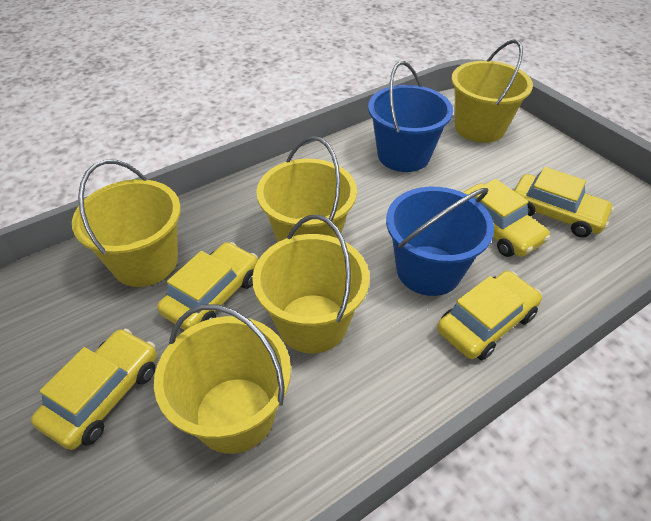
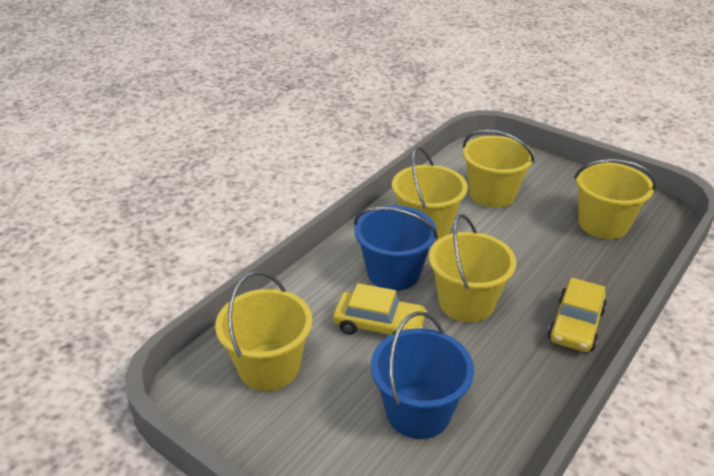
yellow car: [31,329,157,450] [157,242,258,330] [437,271,542,360] [463,179,550,257] [514,167,614,237] = 5 -> [333,283,427,335] [548,278,607,352] = 2

